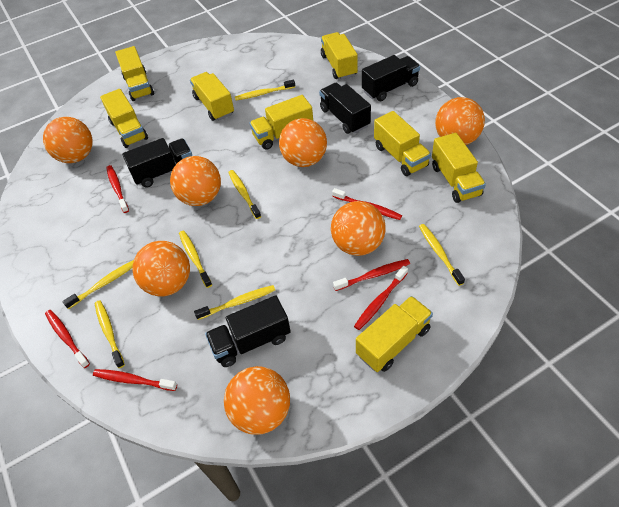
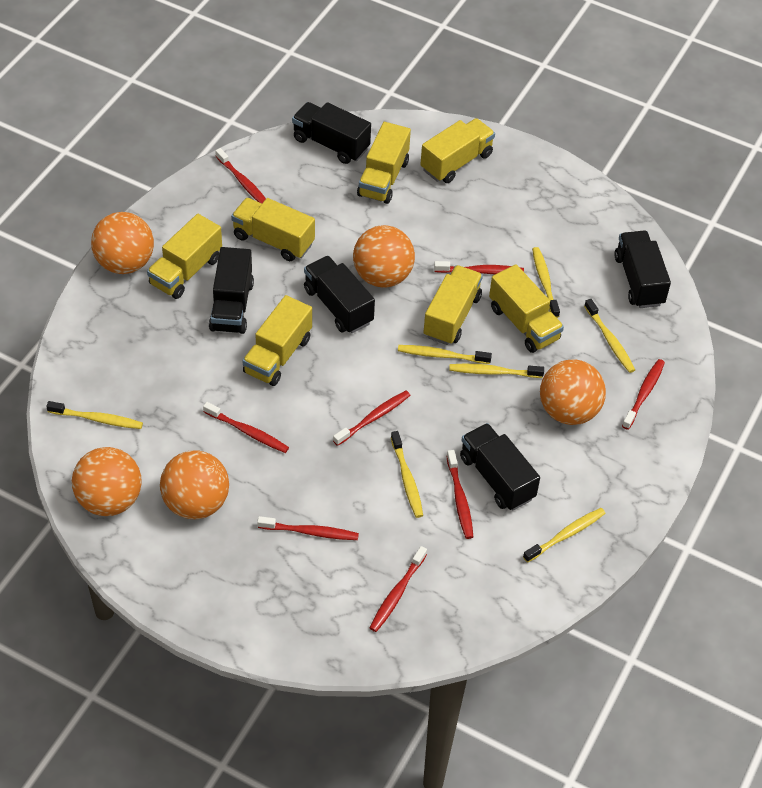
black truck: [122,138,192,187] [205,295,291,367] [319,83,371,134] [362,55,420,101] = 4 -> [209,247,254,334] [292,102,371,164] [304,256,375,333] [460,423,540,511] [614,231,671,308] = 5
orange ball: [43,117,93,163] [132,241,190,296] [170,156,221,206] [224,366,290,435] [279,118,327,167] [331,201,386,256] [435,97,485,145] = 7 -> [72,447,142,516] [91,212,154,274] [160,451,229,519] [353,225,415,288] [540,359,606,425] = 5
red toothbrush: [45,310,90,368] [93,369,177,391] [106,165,129,213] [332,188,402,220] [333,259,410,291] [354,266,408,330] = 6 -> [203,402,289,453] [215,148,266,203] [257,516,359,540] [333,391,410,446] [370,546,427,632] [434,261,524,274] [447,450,473,539] [622,359,665,430] = 8
yellow truck: [100,89,148,148] [115,46,154,101] [190,72,234,121] [250,95,313,150] [321,32,358,80] [356,296,433,372] [374,111,431,176] [432,133,486,203] = 8 -> [147,214,222,299] [231,198,315,261] [242,295,312,386] [357,122,411,204] [420,118,495,183] [423,265,483,345] [489,264,564,353] = 7

